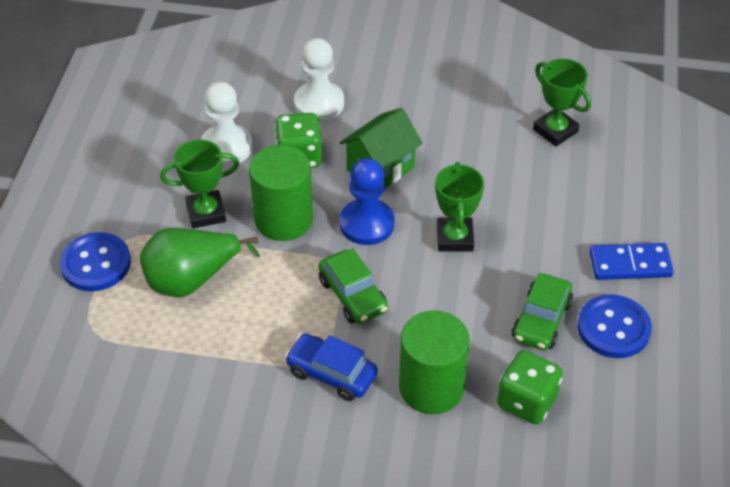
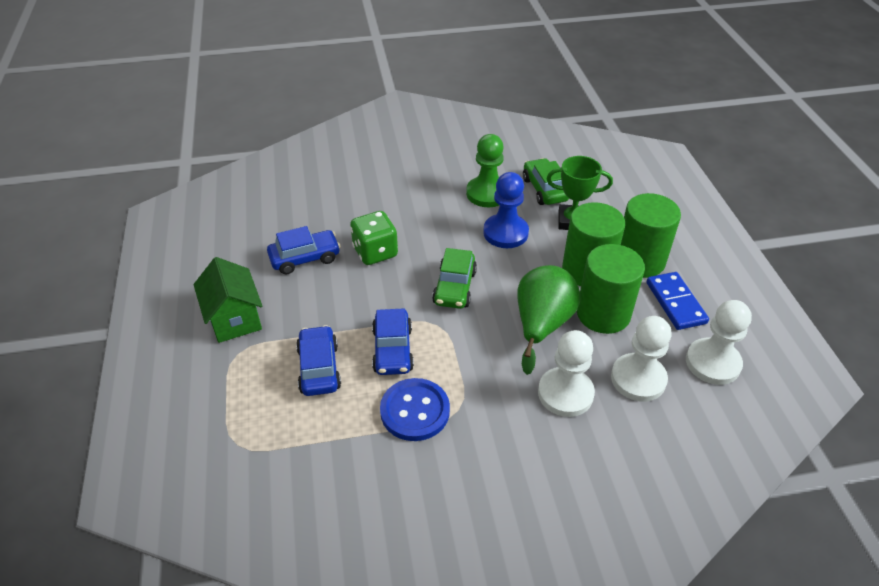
blue button: [60,232,131,291] [578,294,652,358] = 2 -> [380,378,450,441] = 1
blue car: [285,333,378,401] = 1 -> [267,226,341,274] [296,325,341,396] [372,308,414,375] = 3
green cylinder: [249,145,313,241] [399,310,470,414] = 2 -> [562,202,625,286] [577,244,645,334] [621,193,681,278] = 3
green dice: [275,113,322,168] [497,350,562,424] = 2 -> [350,211,398,265] = 1
green pawn: none = 0 -> [466,134,504,207] = 1
green trophy: [160,139,239,228] [435,162,484,252] [533,58,591,147] = 3 -> [546,156,613,230] = 1
white pawn: [201,82,253,166] [294,38,344,121] = 2 -> [538,330,595,417] [611,316,672,402] [686,300,752,385] = 3

